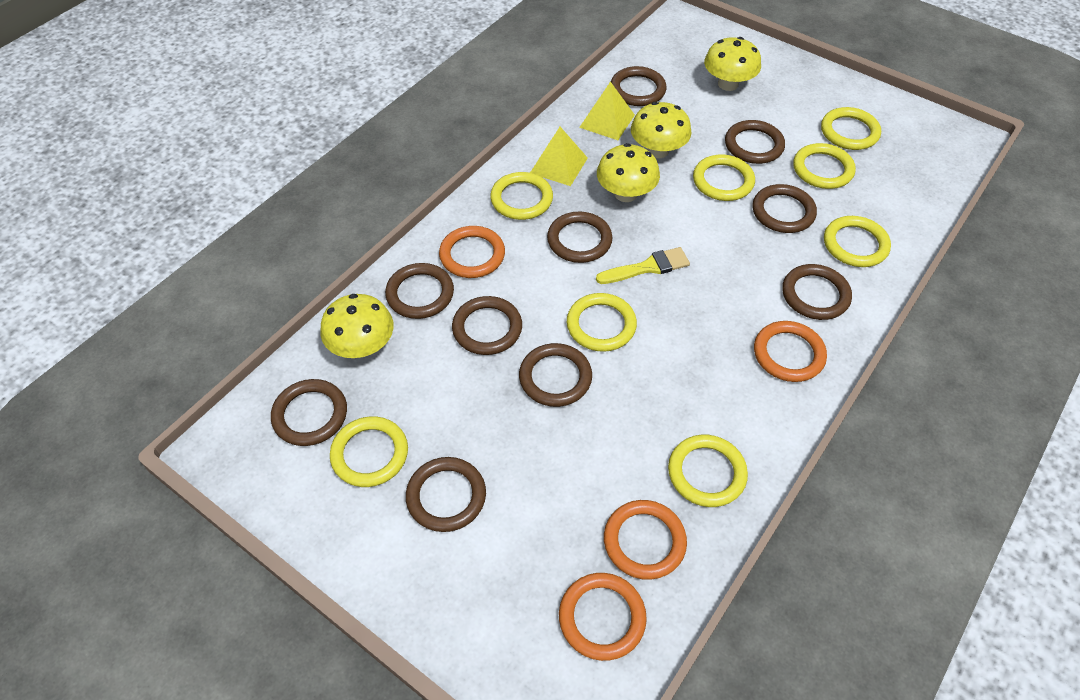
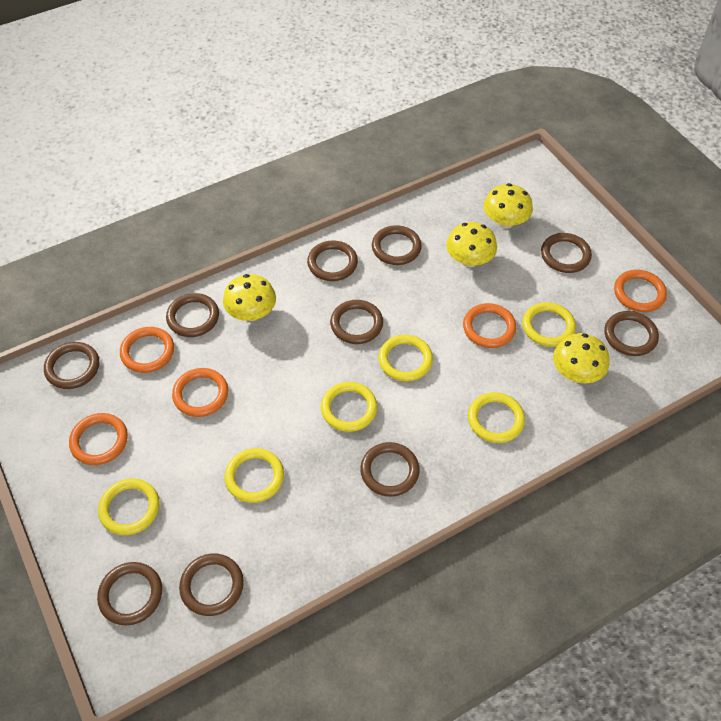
orange ring: [439,226,505,278] [559,573,647,661] [604,500,687,580] [754,321,827,382] = 4 -> [69,413,128,465] [120,327,174,373] [172,368,228,417] [463,303,516,348] [614,270,667,312] = 5
yellow brush: [596,247,690,284] = 1 -> none = 0
yellow pyramid: [530,127,588,186] [579,81,635,140] = 2 -> none = 0
yellow ring: [330,416,408,487] [490,172,553,220] [567,293,637,352] [668,435,748,507] [693,154,755,201] [793,143,856,189] [821,107,881,150] [824,216,891,267] = 8 -> [98,478,160,535] [225,448,284,503] [321,382,377,432] [378,335,433,382] [468,392,525,443] [522,302,576,347] = 6

